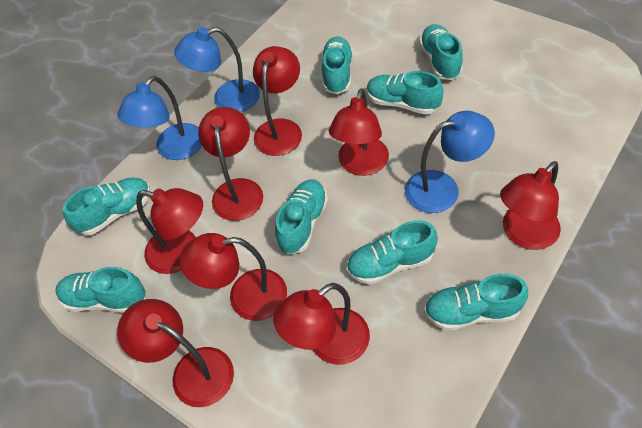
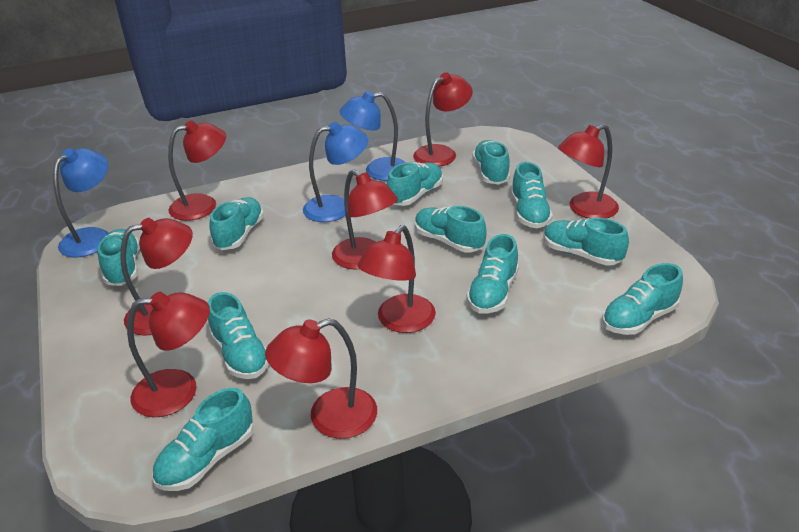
turquoise shoe: [55,267,145,313] [62,178,151,235] [275,180,328,254] [322,36,353,94] [347,220,438,285] [367,71,443,114] [419,24,463,80] [424,274,528,330] = 8 -> [97,229,140,286] [152,388,253,491] [208,292,269,379] [210,197,264,250] [387,162,443,206] [415,206,486,253] [466,234,519,314] [472,140,510,185] [511,162,553,228] [543,218,629,266] [602,263,683,335] = 11

